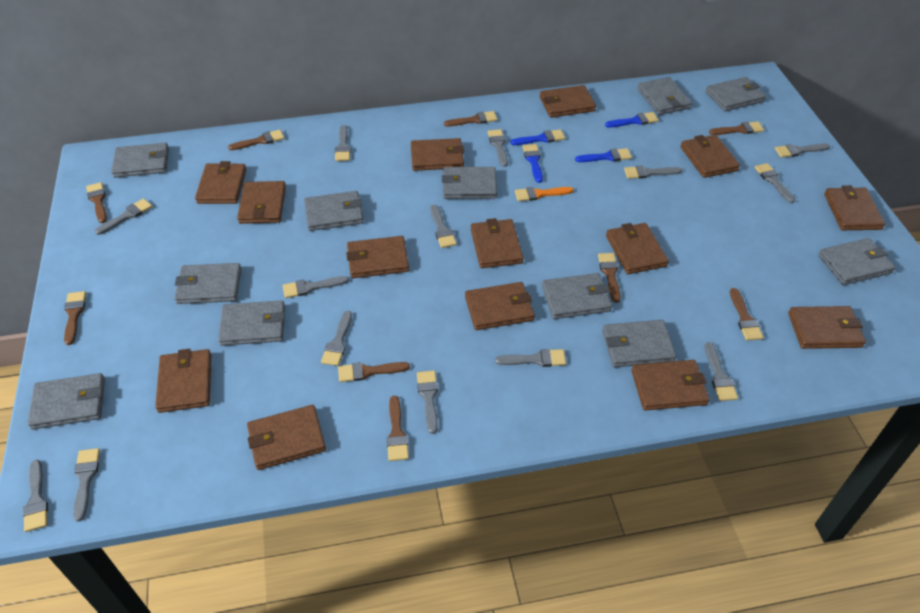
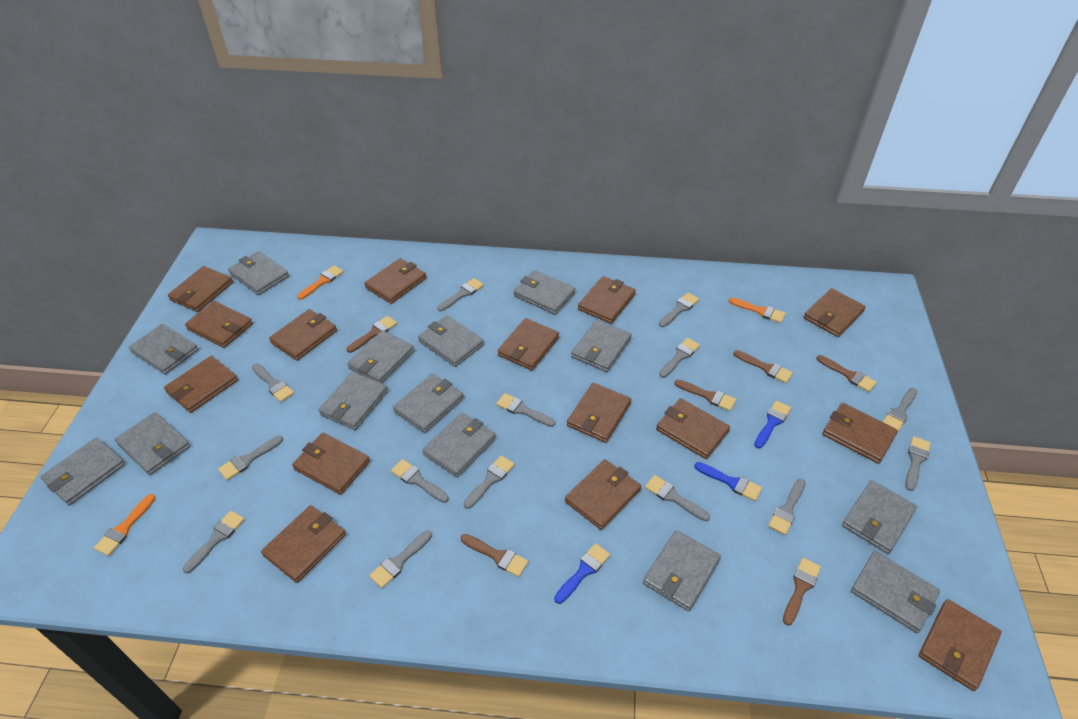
blue brush: [510,129,565,145] [523,144,543,183] [575,148,632,162] [605,112,659,127] = 4 -> [554,543,610,604] [694,462,762,501] [754,401,791,448] = 3
brown brush: [64,291,86,345] [86,182,107,223] [228,130,284,150] [338,362,410,382] [387,396,409,461] [444,111,498,127] [598,253,621,303] [709,122,764,135] [730,288,764,341] = 9 -> [347,316,397,353] [461,534,528,577] [674,380,736,411] [733,350,793,383] [783,558,821,625] [816,355,877,392] = 6
brown wallet: [155,349,211,413] [195,161,246,204] [237,181,286,224] [247,405,326,470] [346,236,409,278] [411,138,464,171] [465,282,535,330] [471,218,524,268] [540,85,596,118] [606,223,669,274] [631,360,710,411] [680,135,740,178] [788,306,866,349] [824,185,885,230] = 14 -> [164,356,238,413] [168,266,233,312] [185,301,253,348] [261,505,346,583] [269,309,337,361] [292,433,370,495] [364,258,426,304] [498,318,559,371] [565,459,641,530] [567,383,631,443] [578,276,636,324] [656,398,730,459] [803,288,866,337] [822,403,898,464] [918,599,1002,691] = 15
grey wallet: [27,373,105,429] [111,143,169,178] [175,263,241,304] [218,300,285,346] [304,191,364,231] [442,167,497,199] [542,273,612,319] [602,320,676,367] [637,77,692,115] [705,77,766,111] [818,238,895,285] = 11 -> [41,438,125,506] [115,412,190,475] [129,324,199,375] [228,251,289,295] [319,372,388,430] [347,331,414,383] [393,374,464,433] [418,316,484,367] [422,413,496,477] [513,270,576,315] [571,320,632,372] [643,530,721,611] [842,480,917,554] [851,551,940,633] = 14
orange brush: [515,187,574,201] = 1 -> [94,494,156,556] [297,265,344,300] [729,298,786,323] = 3

